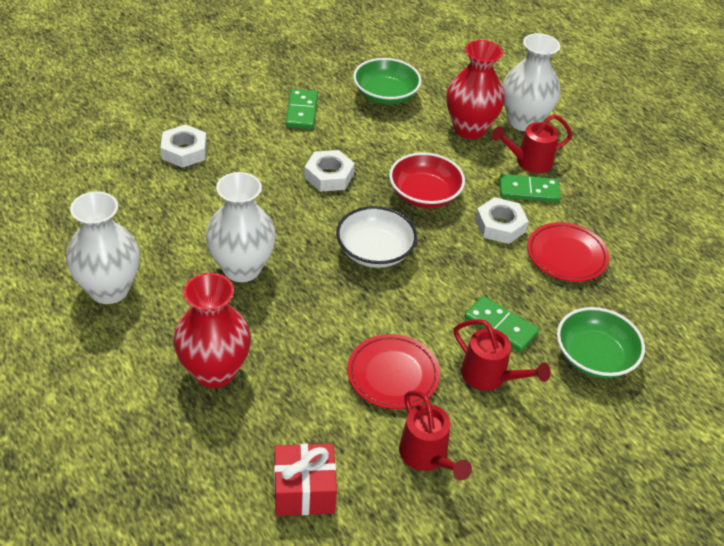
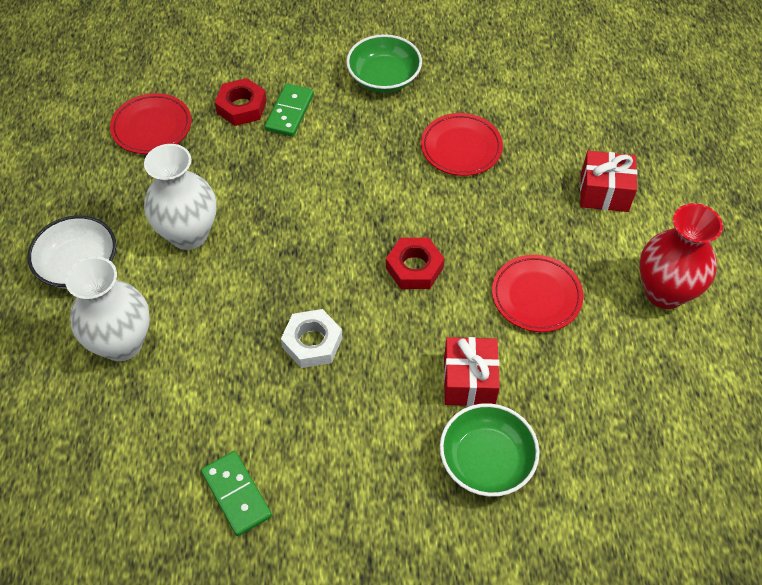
green domino: [285,89,318,129] [464,296,539,352] [499,174,561,203] = 3 -> [201,451,272,536] [265,84,314,137] = 2
red bowl: [389,152,465,208] = 1 -> none = 0
red gift: [274,444,337,516] = 1 -> [444,337,500,406] [580,151,637,212] = 2
red nut: none = 0 -> [215,78,267,126] [386,238,444,289] = 2
red plate: [347,334,440,409] [527,222,609,282] = 2 -> [110,93,191,154] [421,113,503,176] [492,255,584,332] = 3
red vase: [173,273,251,388] [447,40,505,139] = 2 -> [639,203,723,309] = 1
red watering can: [399,390,472,480] [453,319,551,391] [492,114,572,173] = 3 -> none = 0
white nut: [160,124,207,168] [304,150,355,192] [475,197,529,244] = 3 -> [281,309,342,368] = 1
white vase: [66,191,140,304] [206,172,276,282] [502,33,560,131] = 3 -> [65,256,150,361] [144,144,216,250] = 2

